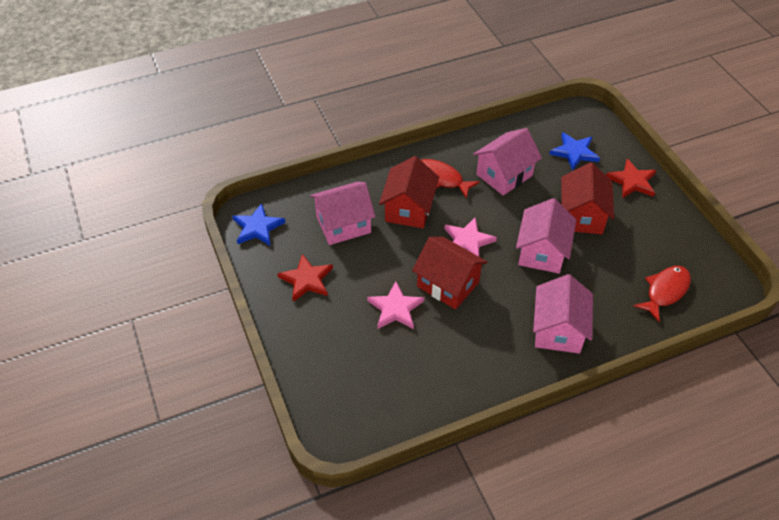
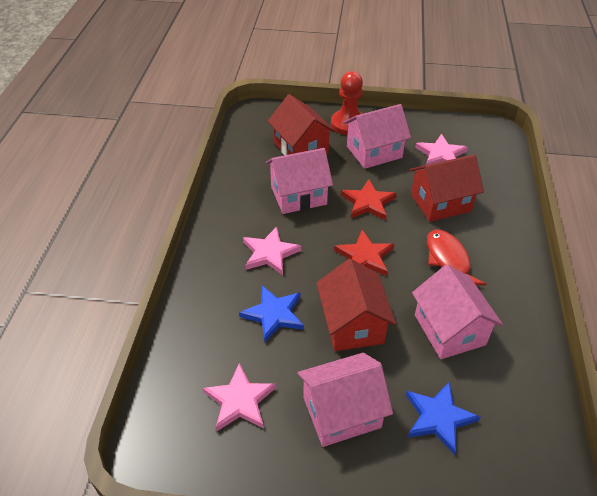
pink star: [367,281,424,329] [444,217,497,257] = 2 -> [203,363,276,431] [243,227,302,275] [415,134,468,165] = 3
red fish: [421,159,480,199] [633,266,691,322] = 2 -> [427,230,486,285] = 1
red pawn: none = 0 -> [331,71,363,135] = 1

